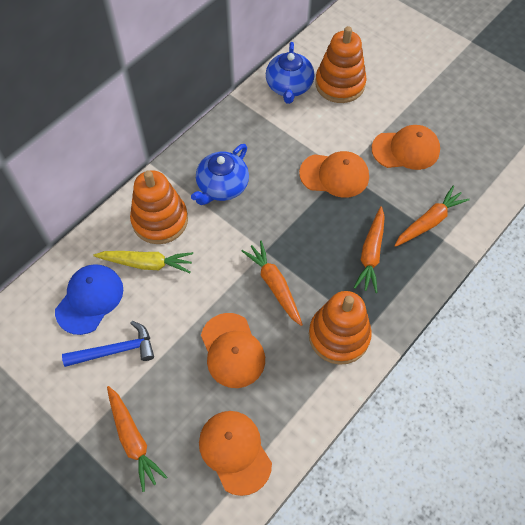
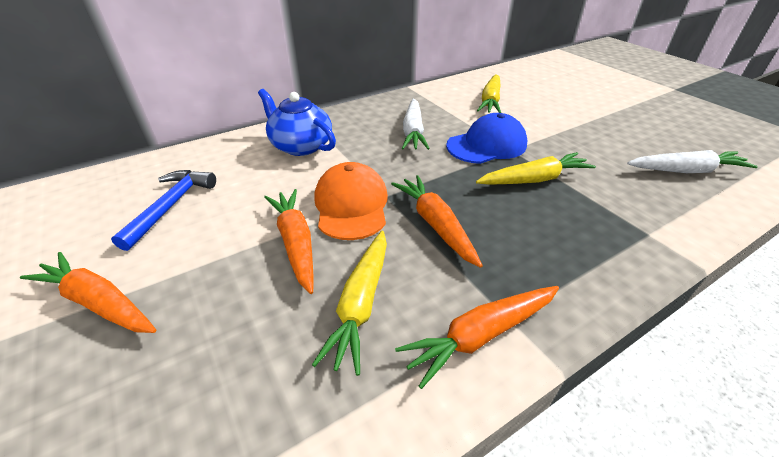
blue teapot: [191,144,249,205] [266,42,315,104] = 2 -> [258,89,336,156] = 1
orange cap: [199,411,272,496] [201,313,265,388] [299,151,369,198] [372,125,440,170] = 4 -> [314,162,388,240] = 1
orange stacking toy: [130,170,188,244] [309,291,372,365] [315,26,367,103] = 3 -> none = 0
white carrot: none = 0 -> [402,98,430,150] [627,150,758,173] = 2
yellow carrot: [94,251,193,273] = 1 -> [312,231,387,376] [476,152,596,185] [477,74,501,113] = 3

